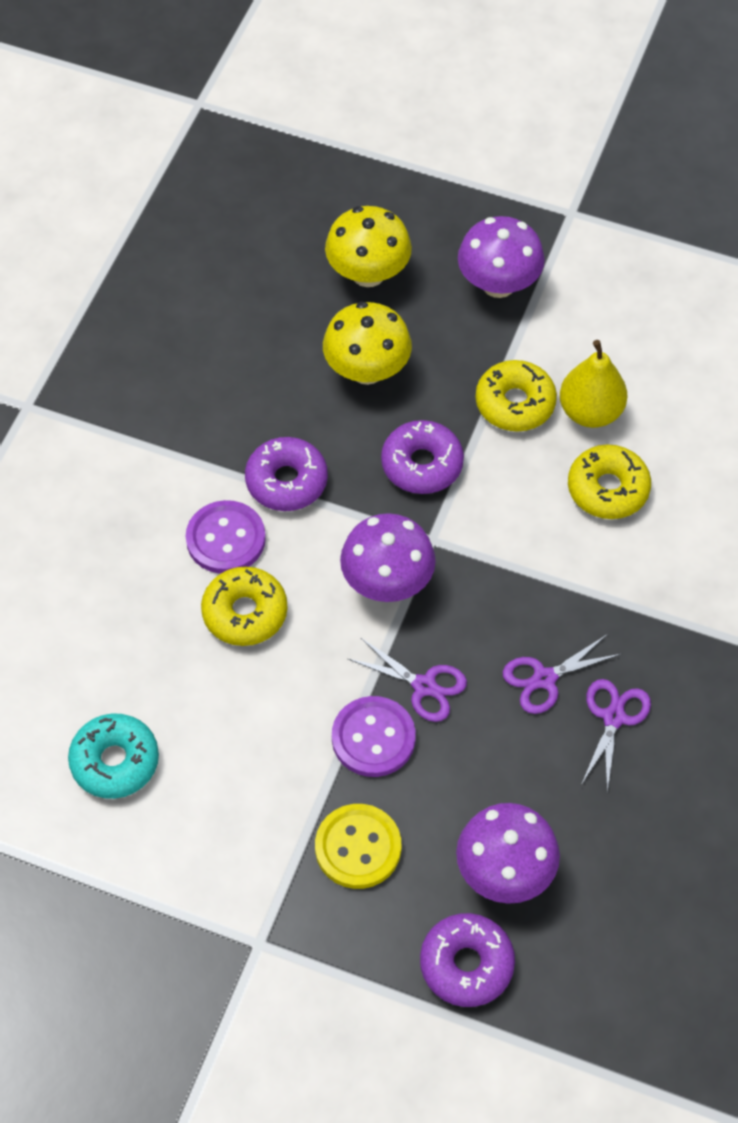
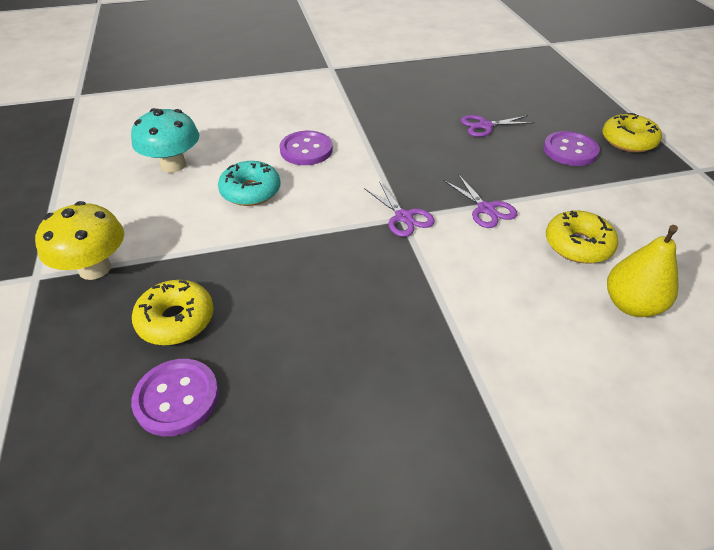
purple button: [186,500,266,573] [332,696,416,777] = 2 -> [131,359,219,436] [280,131,333,165] [543,131,600,166] = 3
purple donut: [245,437,328,511] [381,420,464,494] [420,913,515,1007] = 3 -> none = 0
purple mushroom: [340,513,436,602] [456,803,560,904] [458,216,545,298] = 3 -> none = 0
turquoise mushroom: none = 0 -> [131,108,199,173] = 1
yellow button: [315,804,401,889] = 1 -> none = 0
yellow mushroom: [323,302,412,385] [325,206,412,287] = 2 -> [35,201,124,280] = 1

